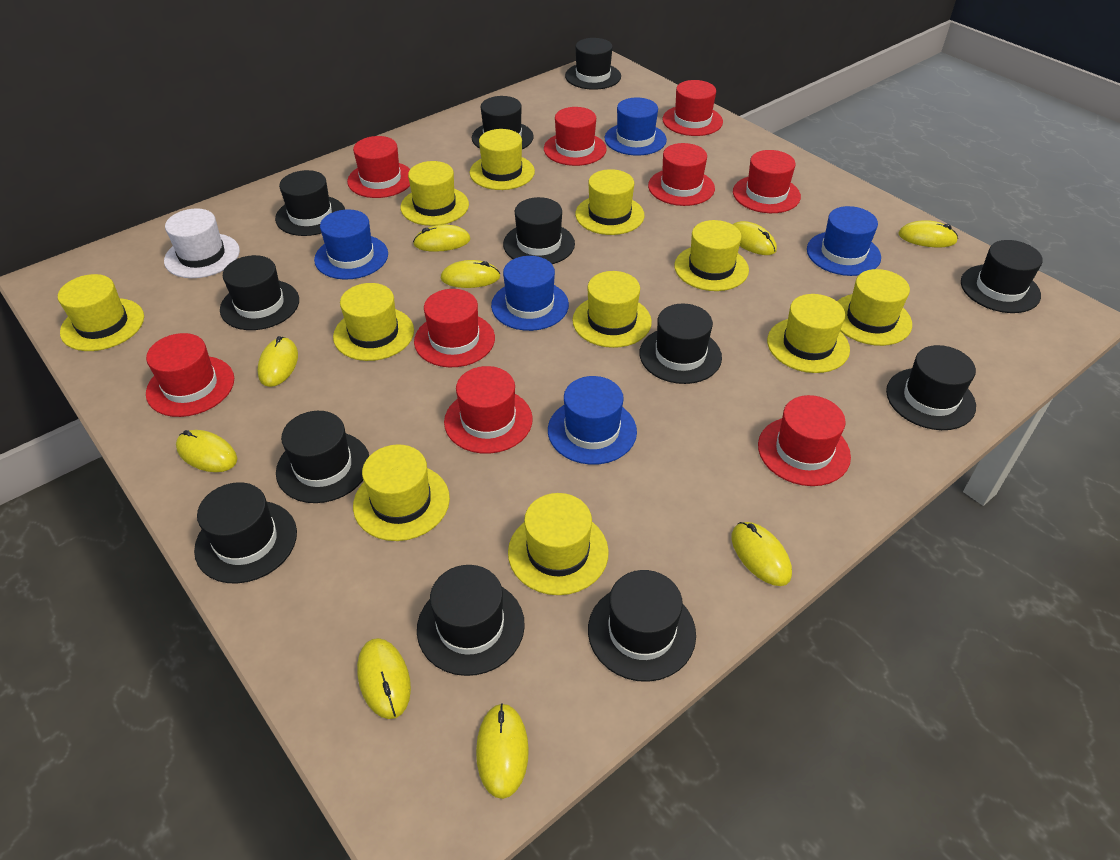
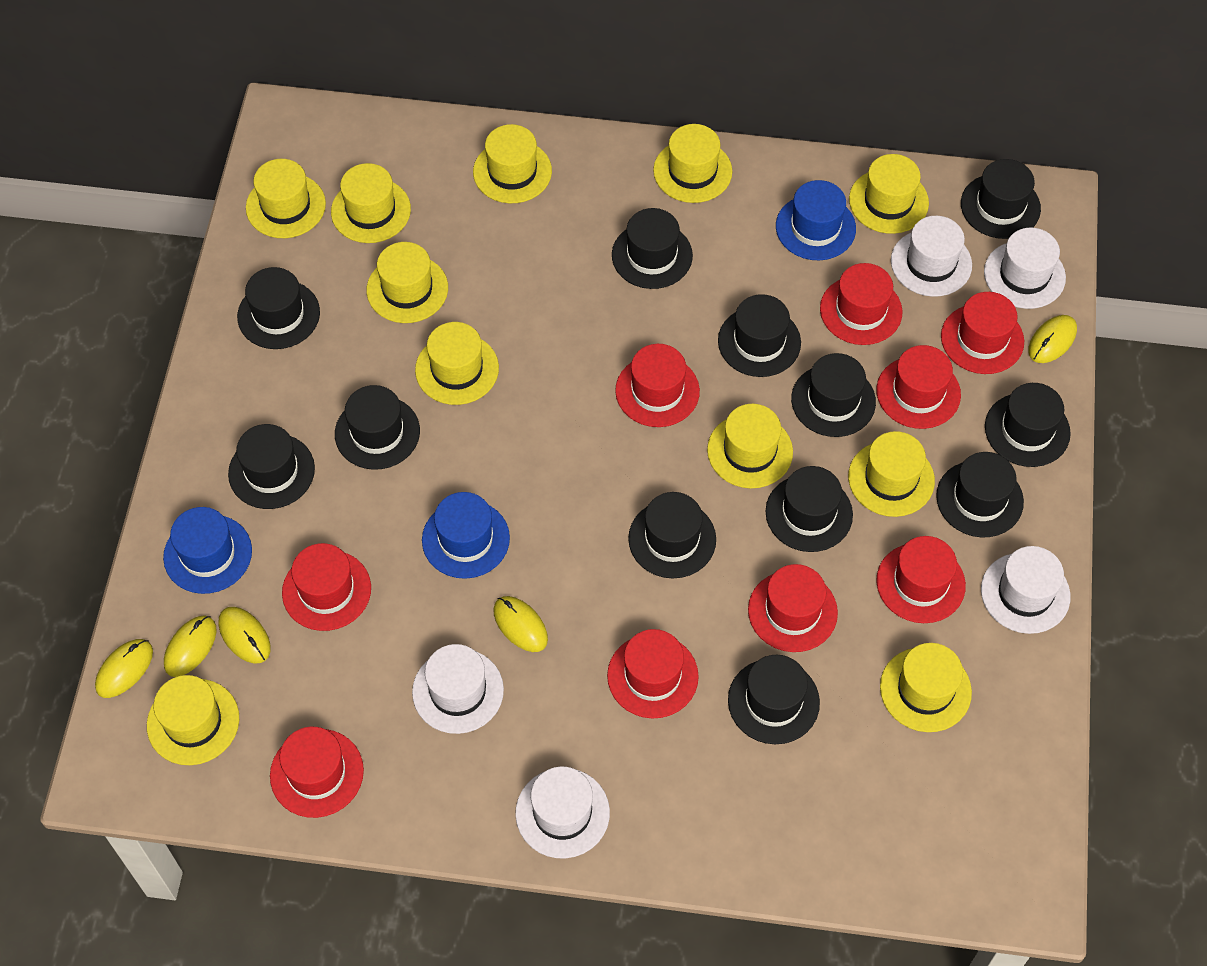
blue hat: [314,209,388,280] [491,256,569,331] [548,376,637,465] [605,98,667,155] [807,206,881,276] = 5 -> [163,507,252,594] [422,492,510,579] [776,180,856,260] = 3
white hat: [164,208,240,278] = 1 -> [412,644,504,734] [515,767,610,858] [891,216,972,297] [981,546,1071,634] [984,228,1066,309] = 5
yellow mouse: [176,430,237,472] [257,336,298,387] [357,638,411,719] [413,225,470,252] [441,260,501,288] [476,703,529,799] [732,221,777,255] [732,522,792,586] [898,220,958,247] = 9 -> [95,639,153,698] [164,615,216,677] [219,607,271,663] [493,596,548,652] [1028,315,1077,363] = 5

